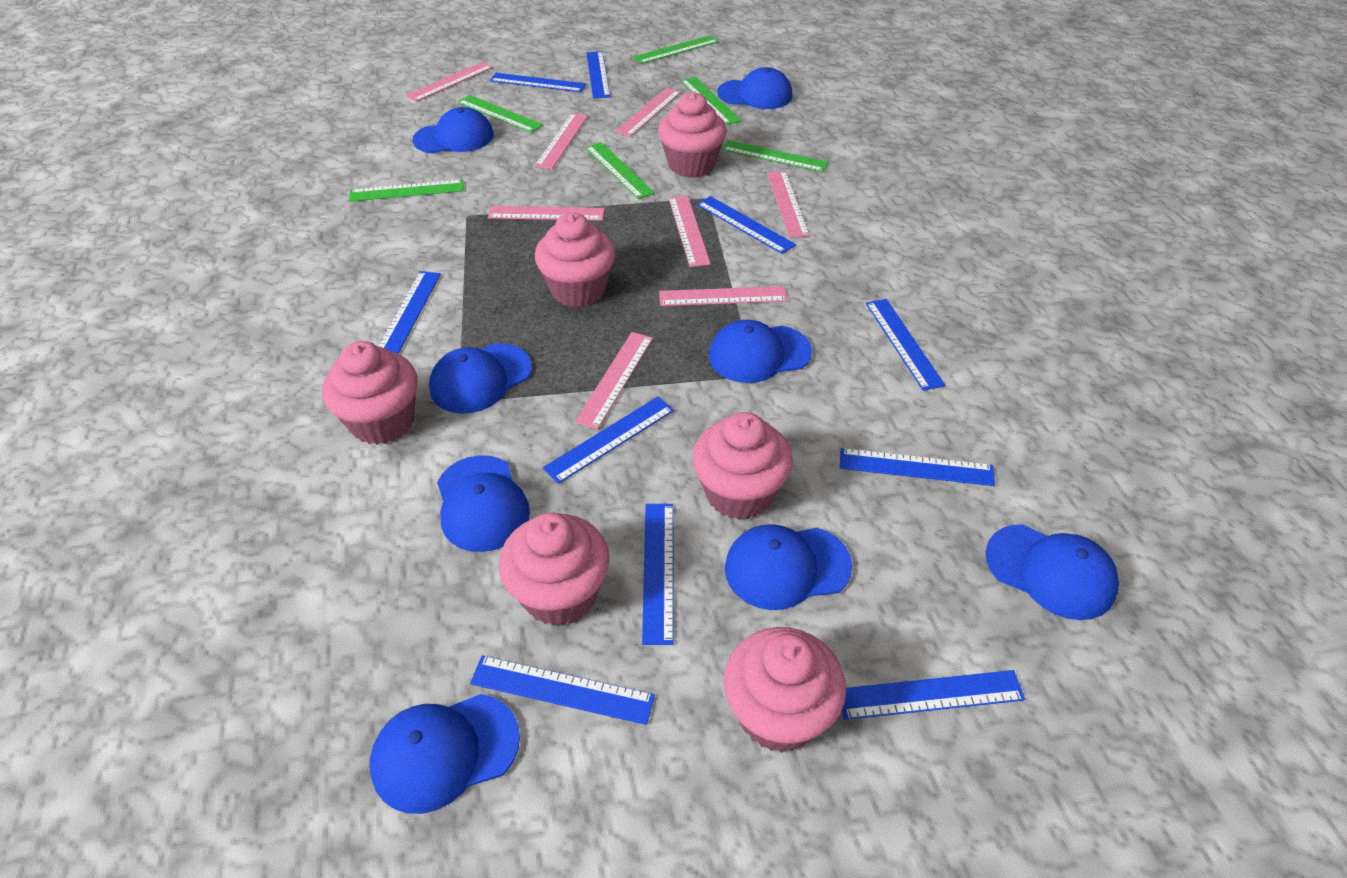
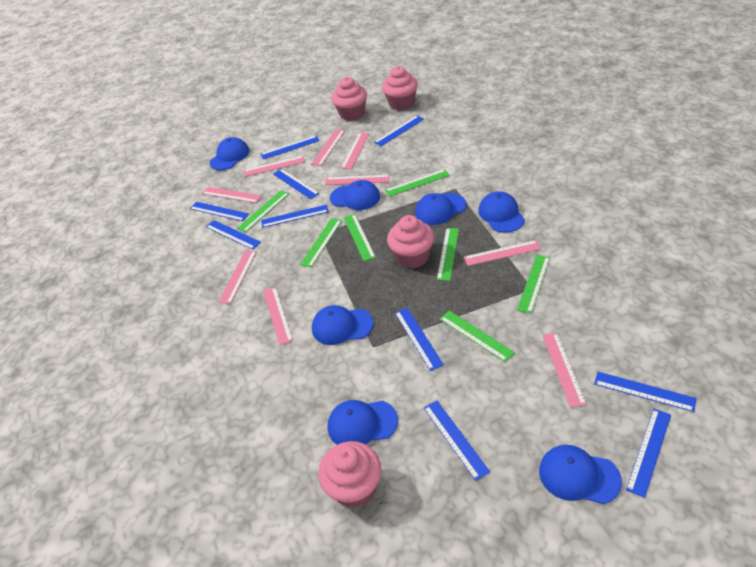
blue cap: [370,694,520,814] [412,107,494,153] [429,343,532,414] [437,455,530,552] [709,320,812,383] [717,67,793,109] [725,524,852,610] [986,524,1119,620] = 8 -> [209,137,249,170] [312,305,373,345] [328,400,398,445] [330,180,380,210] [415,193,466,225] [478,191,525,233] [539,445,622,504] = 7
green ruler: [349,180,464,202] [458,95,543,133] [585,142,655,199] [633,35,719,64] [680,77,742,125] [721,140,828,172] = 6 -> [237,190,289,232] [300,218,342,267] [343,214,376,261] [385,169,450,197] [437,228,459,281] [440,311,515,362] [517,255,550,314] = 7
pink cupcake: [322,341,418,445] [499,513,610,626] [535,212,615,307] [658,92,727,178] [692,412,793,520] [724,627,846,752] = 6 -> [318,441,382,508] [332,77,367,121] [382,66,418,110] [387,215,434,268] = 4
pink ruler: [406,62,493,102] [488,206,605,221] [535,113,588,169] [575,332,653,430] [615,88,681,137] [659,286,788,306] [668,196,711,267] [767,171,810,238] = 8 -> [202,187,262,203] [218,250,257,304] [243,156,305,177] [263,287,293,345] [312,130,345,166] [325,175,390,185] [341,132,369,169] [464,240,541,266] [542,333,587,408] = 9

